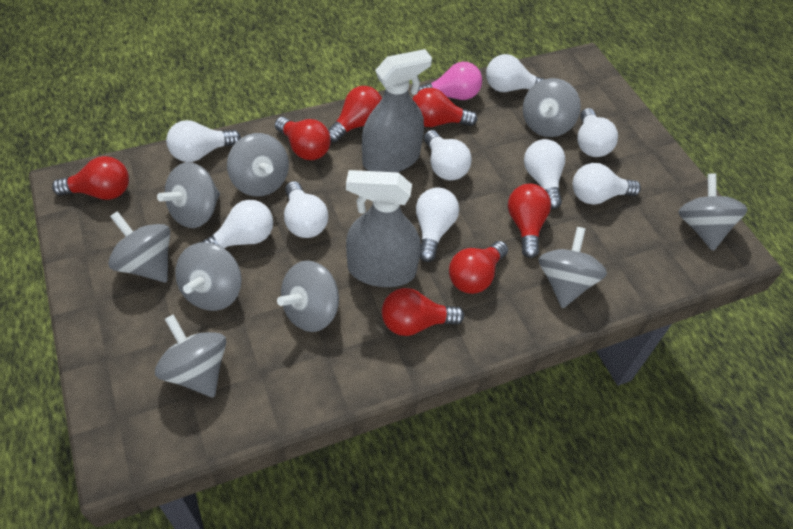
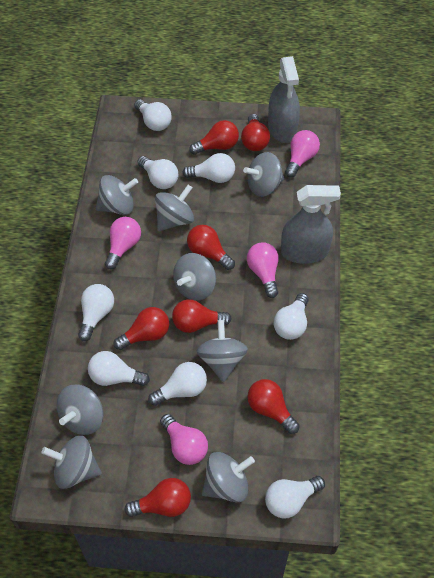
grey spinning top: [108,211,170,282] [155,314,226,397] [157,162,220,228] [175,242,242,311] [227,133,289,197] [277,260,339,332] [523,78,581,137] [539,227,607,308] [678,173,748,251] = 9 -> [41,435,101,489] [56,384,103,435] [96,175,138,215] [155,185,194,231] [173,253,216,301] [196,320,248,382] [202,452,255,503] [243,152,284,197] = 8
pink light bulb: [418,62,482,100] = 1 -> [105,217,141,269] [160,414,208,465] [247,243,279,298] [285,130,320,177] = 4
white light bulb: [166,120,241,162] [200,200,273,248] [284,181,328,238] [416,187,459,262] [424,130,472,180] [486,54,544,92] [524,139,565,209] [573,163,641,205] [577,108,618,157] = 9 -> [78,284,114,341] [88,351,150,386] [134,99,172,131] [137,156,179,189] [148,362,207,406] [183,153,235,183] [265,476,325,519] [274,293,309,340] = 8

